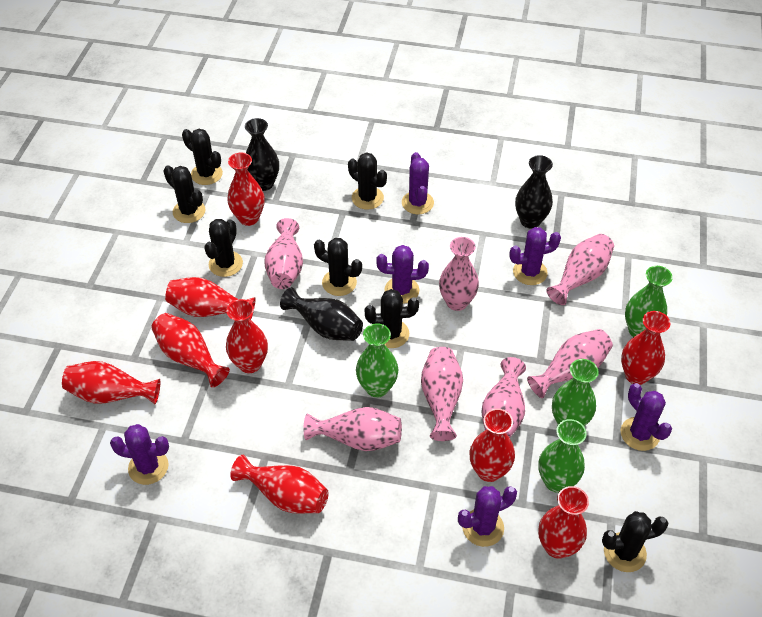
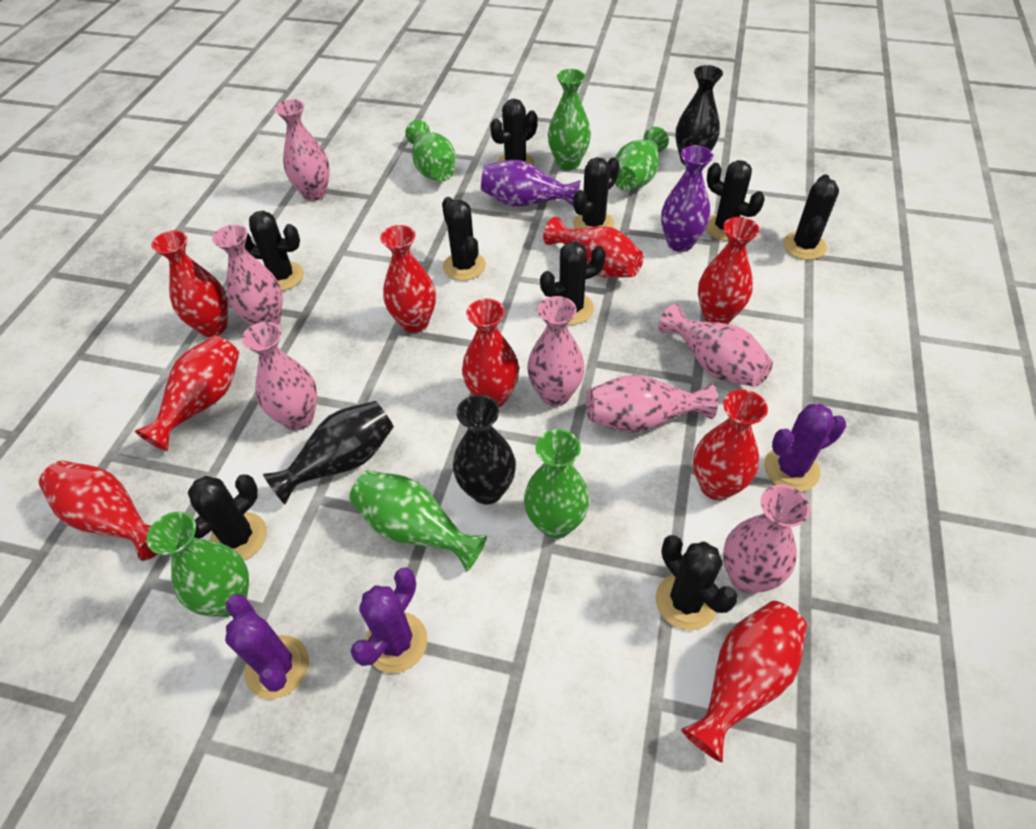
black cactus: [163,165,206,223] [182,129,223,185] [204,219,243,277] [314,238,362,296] [348,152,387,210] [365,289,419,348] [602,511,669,572] = 7 -> [188,474,267,560] [245,211,304,291] [442,197,486,281] [490,99,537,166] [540,242,606,325] [573,157,619,229] [656,535,738,631] [706,160,765,241] [783,174,839,260] = 9
green vase: [356,323,398,398] [538,419,587,493] [552,359,599,426] [625,266,673,337] = 4 -> [147,512,249,617] [349,471,487,571] [405,120,456,182] [524,429,589,539] [548,69,591,170] [615,127,669,190] = 6
purple cactus: [110,424,169,485] [376,245,429,304] [402,152,434,214] [458,486,517,547] [509,227,561,285] [621,383,672,451] = 6 -> [225,594,309,699] [350,567,427,673] [764,404,846,492] = 3
purple vase: none = 0 -> [481,160,581,206] [661,145,713,252] = 2

